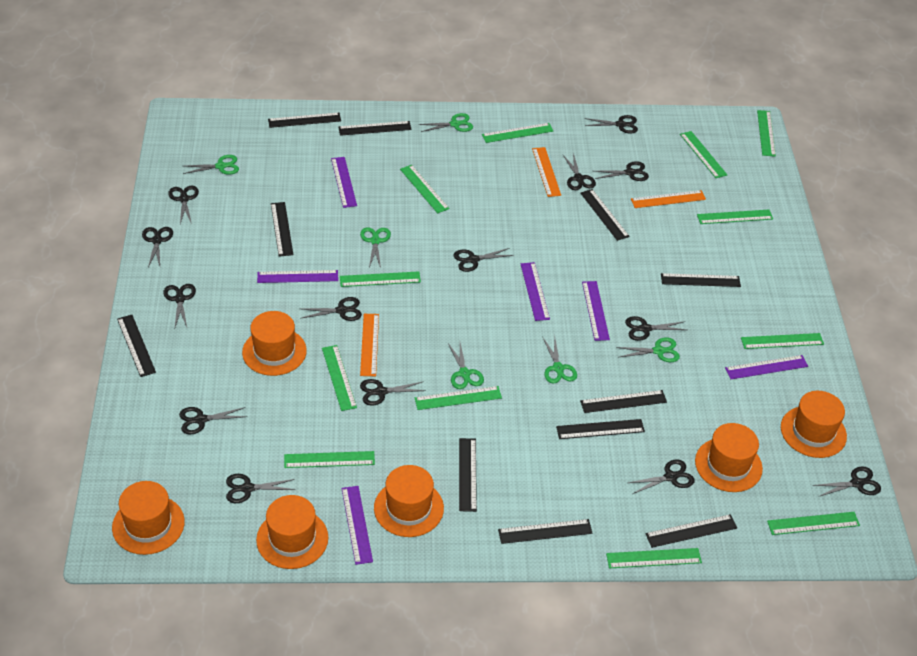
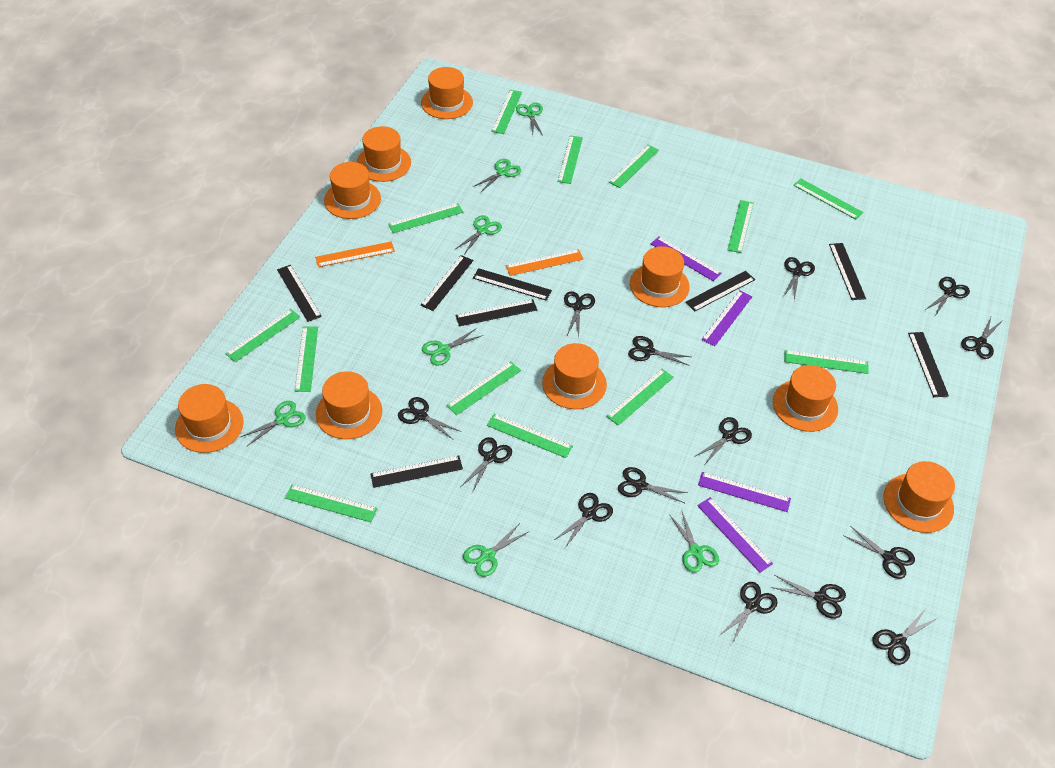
black ruler: [117,315,156,377] [268,112,341,128] [271,202,293,257] [338,121,412,136] [459,438,477,512] [498,519,592,544] [556,419,645,439] [580,390,667,413] [581,189,630,241] [645,514,737,548] [661,273,741,287] = 11 -> [277,265,322,322] [370,456,463,488] [420,255,473,311] [455,299,537,326] [473,268,552,301] [685,271,755,312] [829,243,866,300] [908,332,949,397] = 8
green ruler: [284,451,375,468] [322,345,357,411] [340,271,421,287] [400,165,450,213] [415,386,502,410] [482,123,553,143] [606,548,702,568] [680,131,727,178] [697,210,773,224] [741,333,824,349] [757,110,776,157] [767,512,860,535] = 12 -> [226,309,300,362] [285,484,377,522] [295,326,318,392] [388,203,463,233] [446,361,521,415] [487,414,573,458] [491,90,522,134] [558,135,583,184] [606,369,674,426] [609,145,659,188] [727,200,754,253] [784,350,869,374] [793,179,863,219] = 13
green scissors: [183,155,239,175] [360,227,391,268] [418,113,473,132] [448,343,484,389] [543,336,577,384] [616,338,680,362] = 6 -> [239,401,306,447] [422,328,483,366] [456,215,502,253] [463,523,530,577] [473,159,521,193] [516,103,543,136] [669,509,719,573] = 7
orange hat: [112,481,185,555] [242,311,307,376] [256,495,328,569] [374,465,444,537] [695,423,763,492] [781,391,847,458] = 6 -> [175,384,244,453] [316,371,382,439] [324,162,381,219] [356,126,411,182] [421,67,473,119] [542,343,607,409] [630,246,690,307] [773,365,838,432] [884,461,955,533] = 9
orange ruler: [360,314,379,376] [532,147,561,197] [631,190,706,208] = 3 -> [315,241,395,267] [506,249,584,276] = 2
purple ruler: [257,270,338,283] [331,157,357,208] [342,486,373,565] [521,262,550,321] [582,281,610,341] [725,355,808,379] = 6 -> [651,237,721,281] [697,497,773,573] [698,472,791,512] [702,290,752,346] = 4

